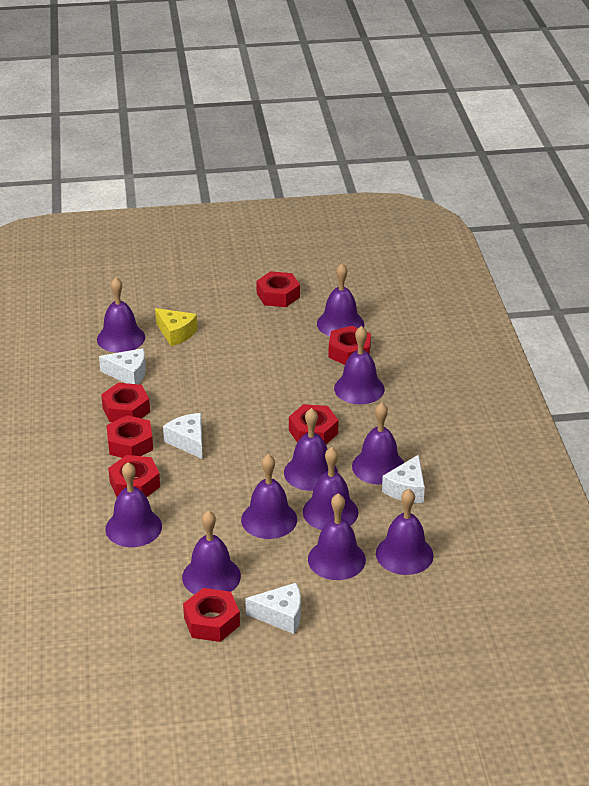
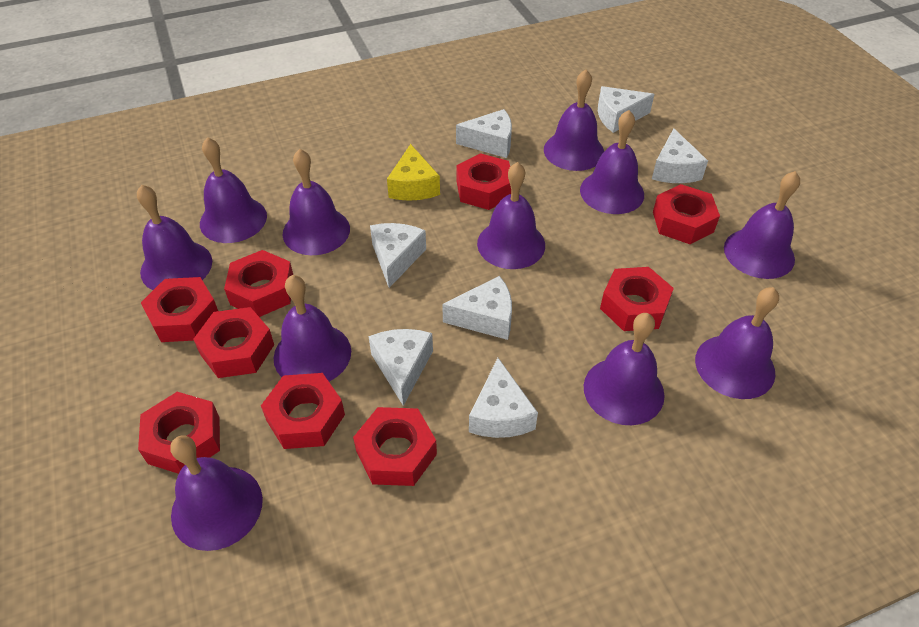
red nut: [101,383,150,422] [106,415,153,458] [108,455,160,497] [183,588,240,642] [256,271,300,307] [289,404,339,444] [328,326,371,365] = 7 -> [138,392,220,474] [141,277,218,342] [193,307,274,378] [224,250,293,317] [261,373,345,449] [353,407,437,486] [457,153,511,210] [600,267,674,331] [653,184,720,244] = 9
white cheese: [99,348,146,384] [163,413,202,459] [245,583,301,634] [382,455,425,503] = 4 -> [368,329,433,406] [370,223,426,288] [442,276,512,340] [456,109,512,158] [469,358,538,438] [598,86,654,133] [652,128,708,183] = 7

